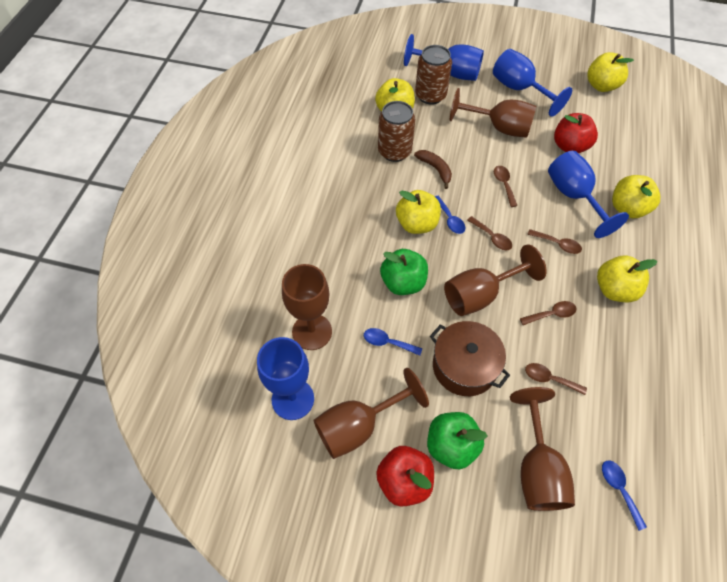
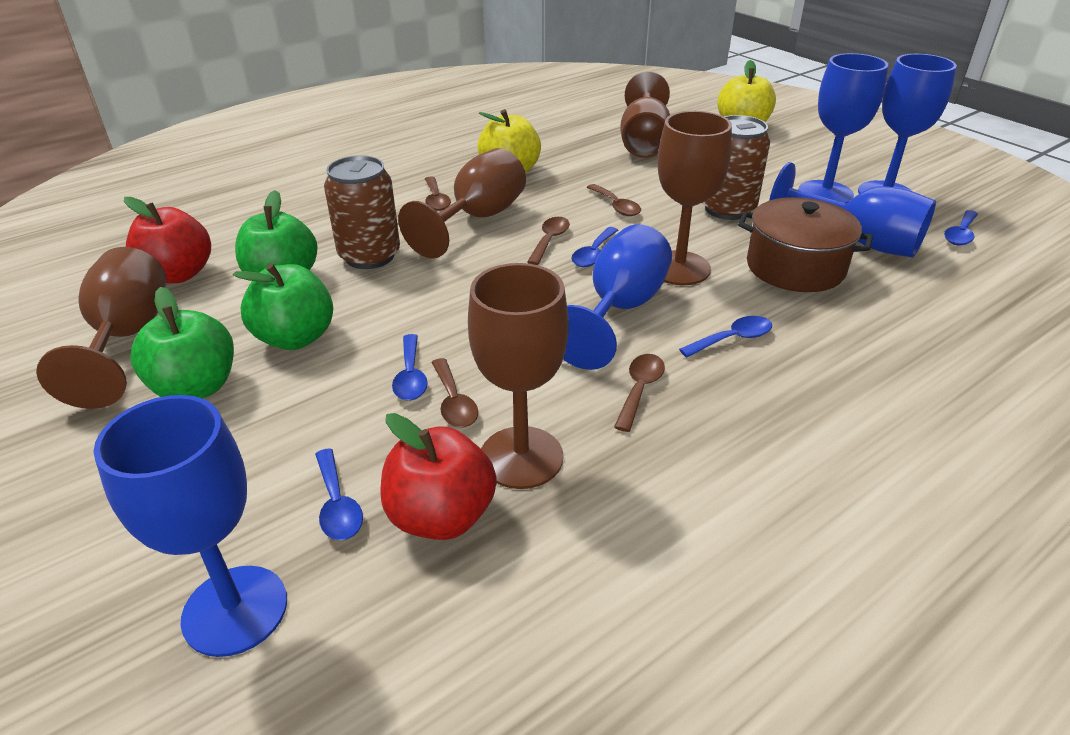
blue goblet: [257,337,314,420] [404,34,484,81] [493,49,572,117] [548,151,629,238] = 4 -> [93,395,287,657] [563,224,672,370] [769,162,936,257] [798,53,888,203] [858,54,957,194] = 5
blue spoon: [364,328,422,356] [435,196,465,234] [602,460,647,531] = 3 -> [315,448,363,540] [392,334,428,401] [571,227,618,267] [679,316,772,358] [944,210,978,245] = 5
brown banana: [414,150,452,189] = 1 -> none = 0
green apple: [380,249,428,295] [427,412,487,469] = 2 -> [131,287,234,398] [233,263,333,350] [235,190,317,273] = 3
yellow apple: [375,78,415,112] [396,190,441,234] [587,52,634,92] [597,256,657,302] [612,175,660,218] = 5 -> [477,109,541,173] [717,60,776,122] = 2

